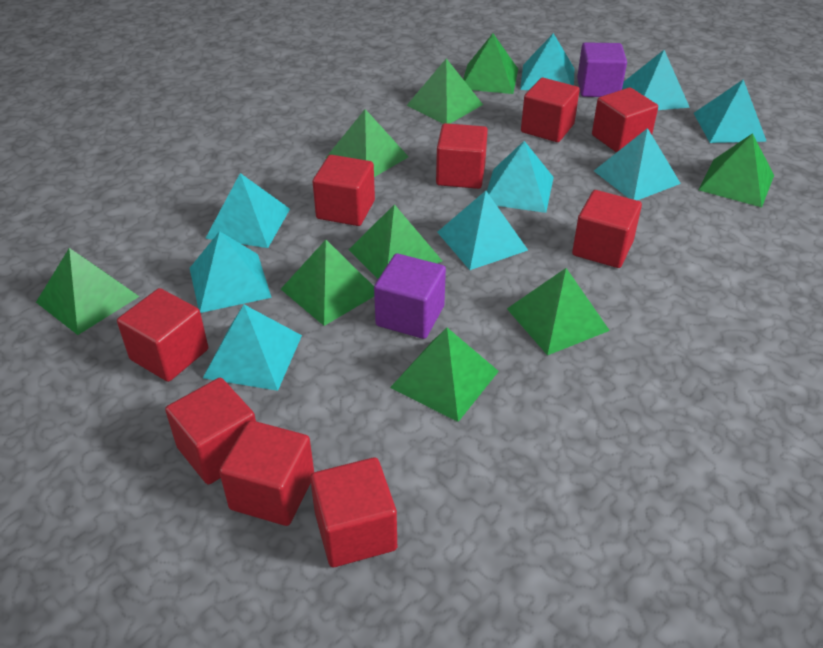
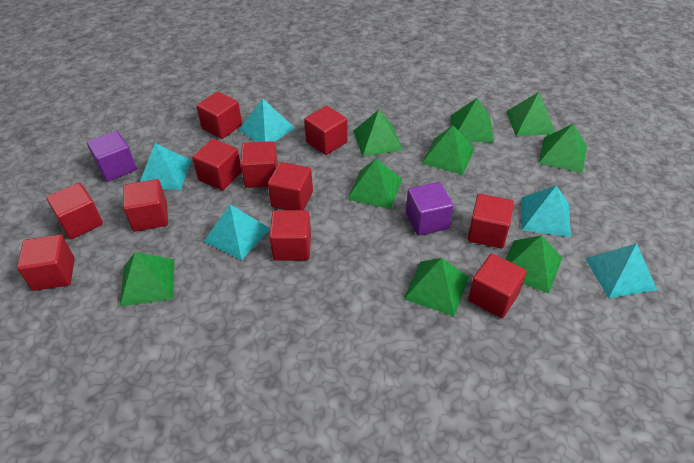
red cube: [117,288,208,382] [165,378,256,484] [219,420,314,526] [310,457,397,567] [313,155,375,226] [436,123,488,189] [521,78,580,142] [572,190,642,268] [592,87,658,153] = 9 -> [17,235,75,291] [46,183,103,239] [123,179,168,231] [192,139,242,190] [196,91,242,139] [240,141,278,188] [268,162,313,210] [269,210,311,261] [304,106,348,155] [467,194,514,248] [468,253,527,318] = 11
turquoise pyramid: [190,231,272,313] [203,305,302,391] [205,173,290,248] [437,191,528,270] [487,141,554,213] [520,33,574,90] [594,128,681,200] [622,50,690,110] [694,79,767,143] = 9 -> [140,143,192,190] [203,204,270,260] [239,98,295,142] [522,185,571,237] [585,243,657,298] = 5

